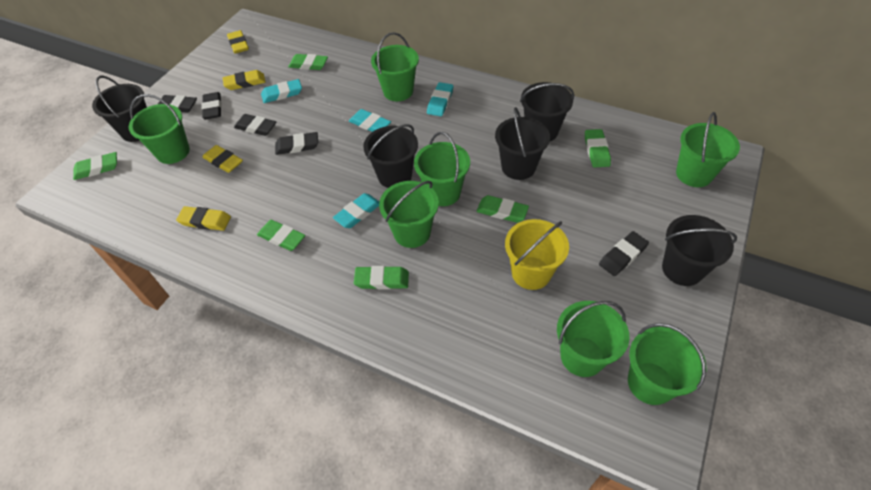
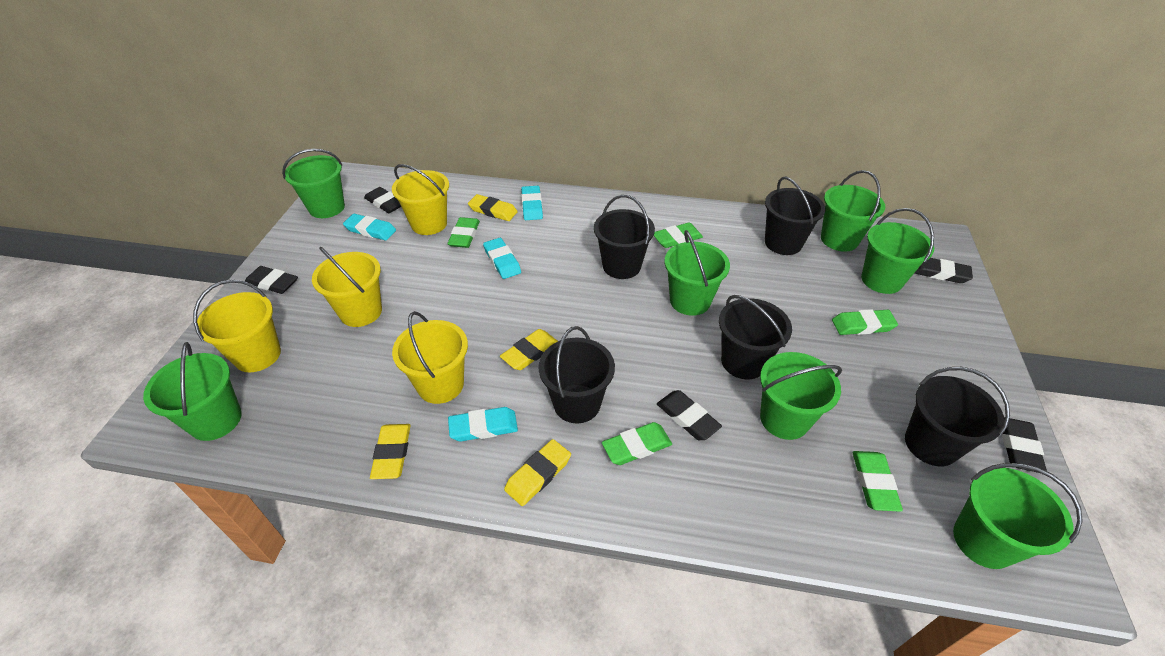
green eraser: [73,152,117,180] [257,220,305,251] [288,54,328,70] [354,266,409,289] [476,195,529,223] [585,129,611,167] = 6 -> [447,217,480,248] [602,422,672,465] [654,222,703,248] [832,309,898,335] [852,451,903,512] = 5
yellow bucket: [505,219,569,290] = 1 -> [193,280,281,372] [312,247,382,327] [392,164,449,235] [392,311,468,404] = 4

